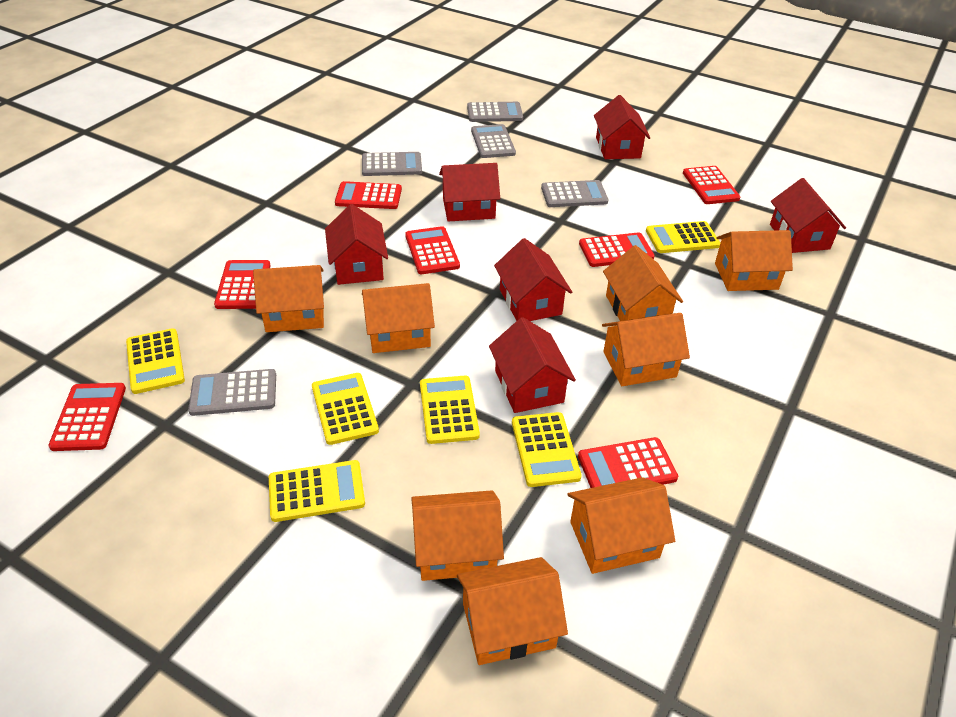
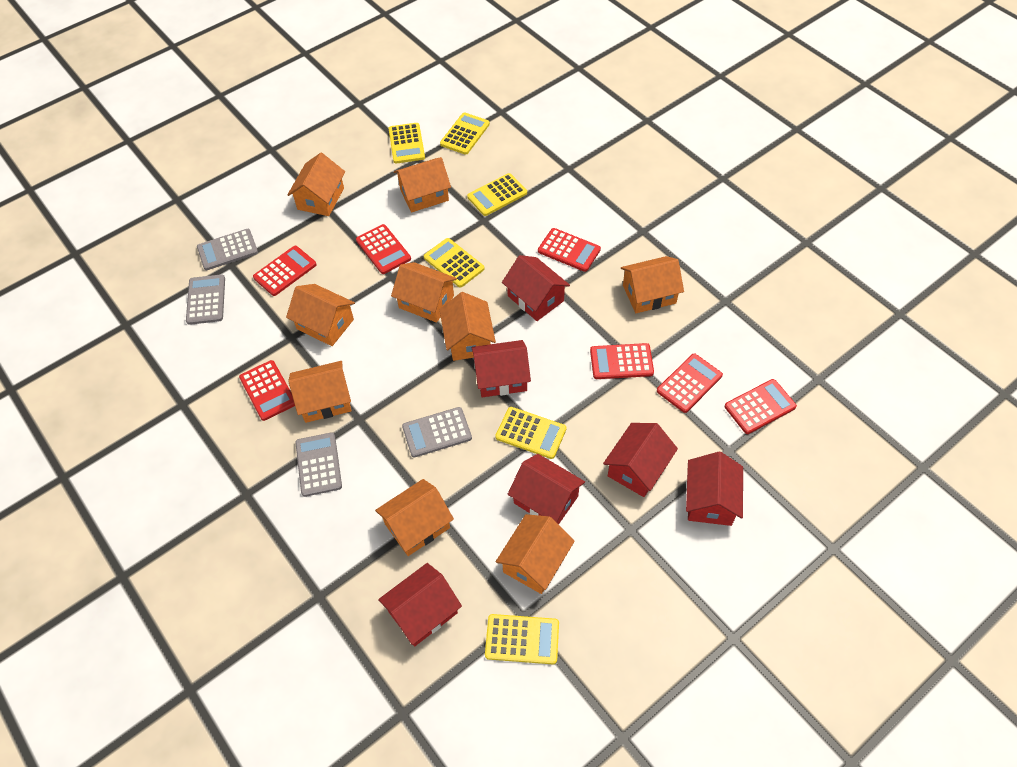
grey calculator: [188,369,276,416] [362,152,422,176] [467,102,523,122] [471,124,516,158] [541,180,608,207] = 5 -> [186,274,225,325] [197,229,258,270] [295,432,342,497] [402,407,472,458] = 4
orange house: [253,265,324,332] [362,283,435,353] [411,490,504,581] [457,557,568,665] [568,477,675,574] [602,313,690,386] [603,245,683,321] [715,230,793,291] = 8 -> [286,284,355,346] [287,153,345,216] [288,361,352,423] [375,479,454,556] [391,262,457,323] [394,157,451,212] [439,292,496,361] [496,514,575,594] [621,256,684,313] = 9

